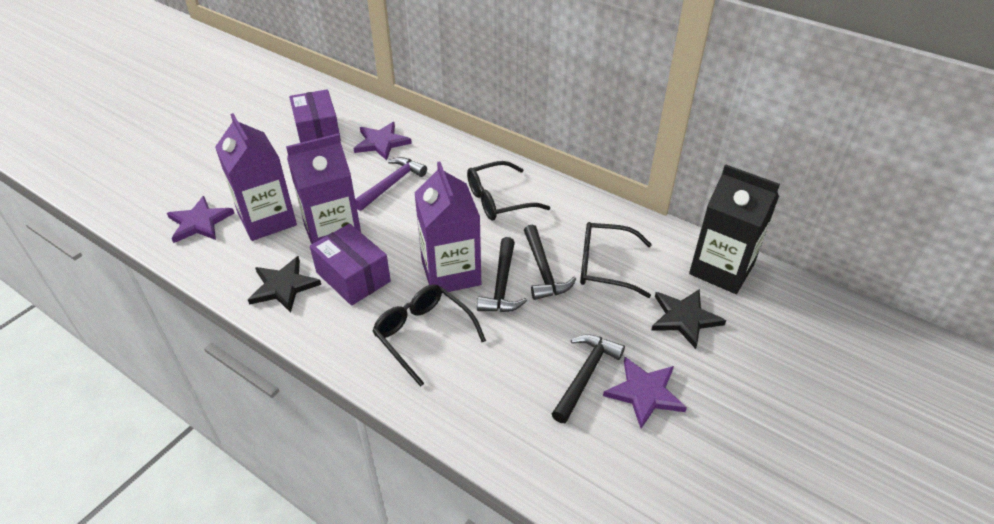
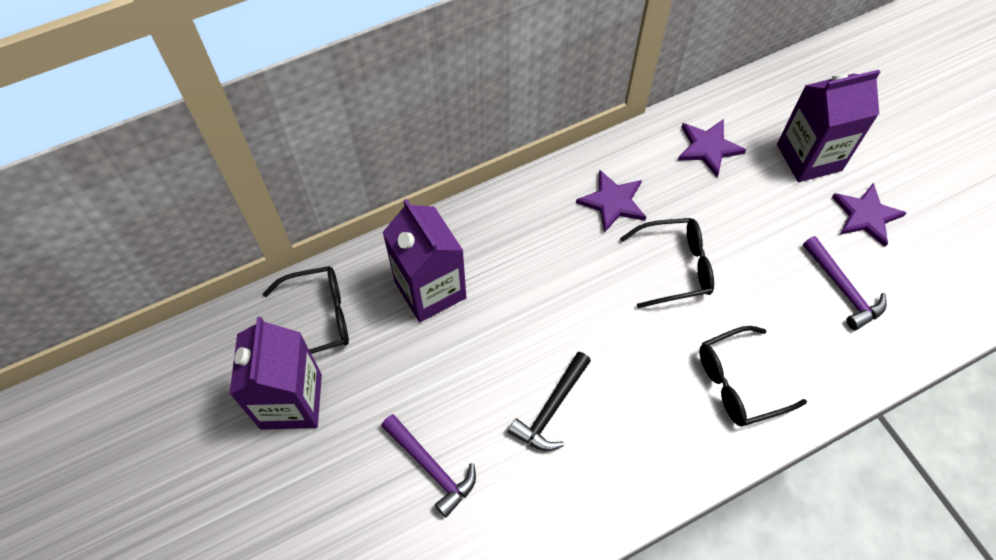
black carton: [689,164,780,294] = 1 -> none = 0
black hammer: [477,237,527,312] [524,224,576,300] [552,334,625,423] = 3 -> [508,352,591,451] = 1
black star: [248,256,321,313] [652,289,726,349] = 2 -> none = 0
purple box: [289,89,341,143] [310,224,391,306] = 2 -> none = 0
purple hammer: [355,157,427,211] = 1 -> [381,414,476,517] [803,236,887,331] = 2

